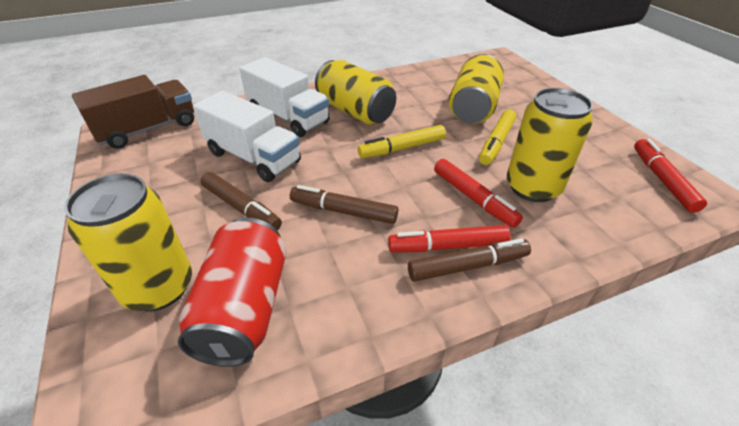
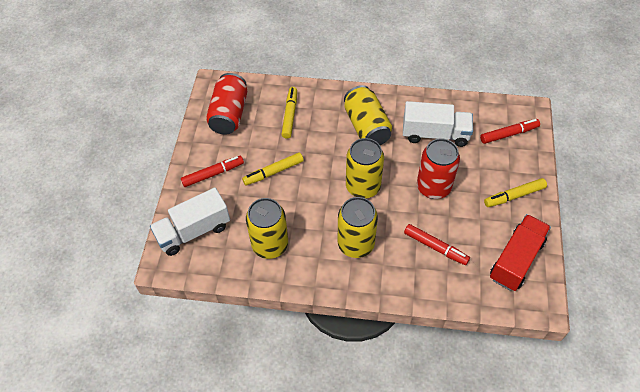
brown marker: [201,172,282,230] [290,185,398,224] [408,238,531,282] = 3 -> none = 0
brown truck: [72,75,194,149] = 1 -> none = 0
red can: [178,218,287,367] = 1 -> [206,73,247,135] [417,138,460,199] = 2
red truck: none = 0 -> [490,214,551,291] = 1
yellow marker: [358,125,446,158] [479,110,516,165] = 2 -> [242,152,304,186] [281,87,297,139] [484,178,547,207] = 3

